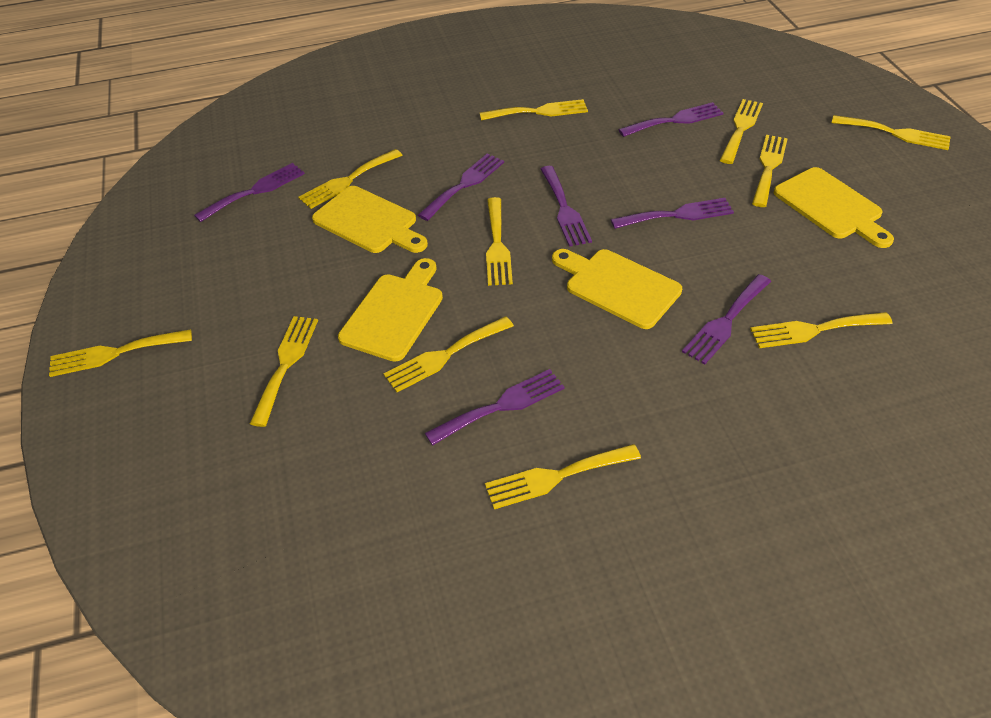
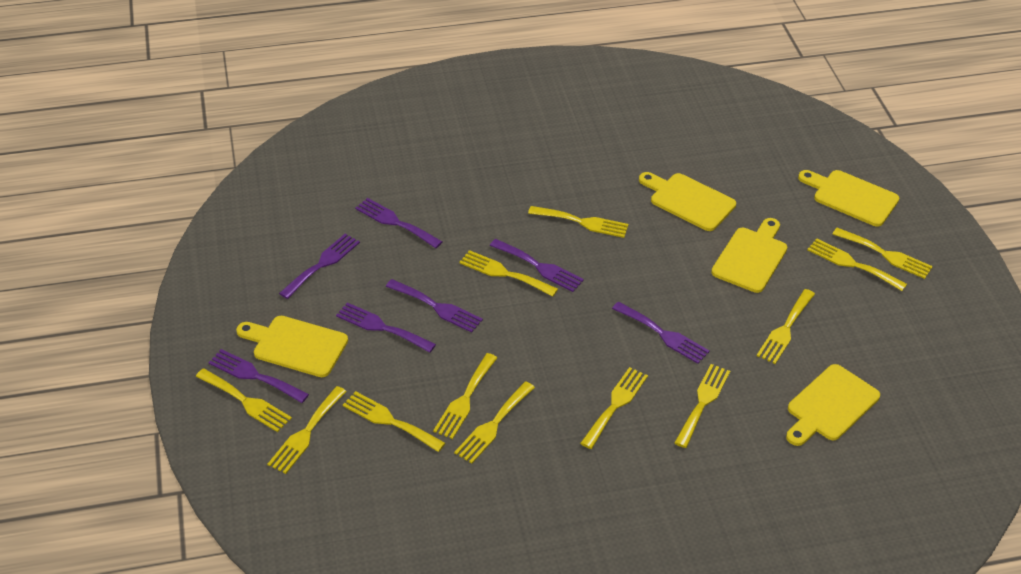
yellow cutting board: [312,186,428,253] [338,258,443,362] [552,249,682,329] [773,167,894,248] = 4 -> [236,316,348,377] [639,172,736,231] [711,218,787,293] [786,364,880,446] [798,170,899,227] = 5
yellow fork: [49,329,192,377] [250,316,318,427] [298,149,403,209] [384,316,514,392] [480,99,588,121] [485,444,641,509] [486,197,513,286] [720,99,763,164] [750,312,893,348] [752,135,788,207] [832,115,951,150] = 11 -> [195,368,292,432] [267,386,347,474] [343,391,446,452] [433,353,497,439] [454,381,535,463] [459,250,558,297] [528,206,629,238] [580,367,648,449] [674,364,730,448] [757,289,815,364] [807,238,907,291] [833,228,933,279] = 12

